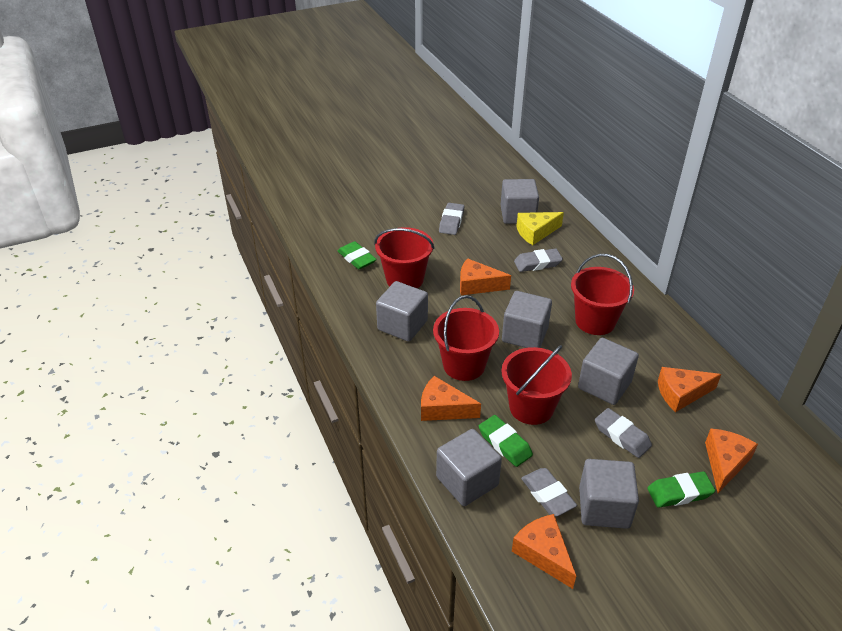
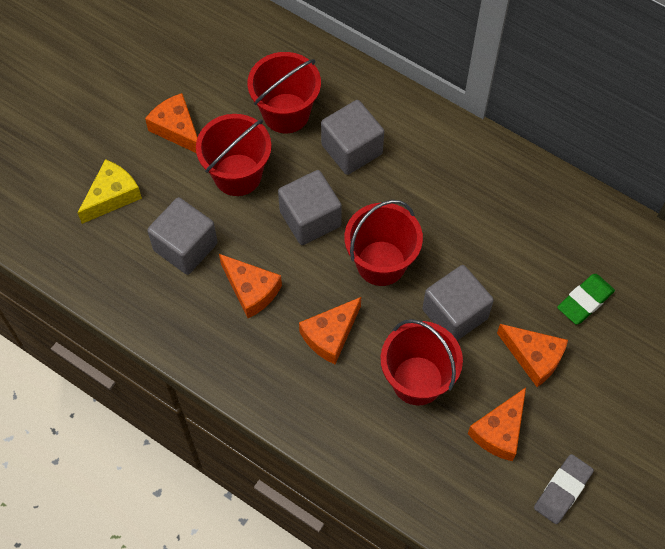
green eraser: [338,241,377,269] [479,415,533,467] [648,471,715,508] = 3 -> [557,274,615,325] = 1
grey cube: [376,281,428,342] [436,429,502,506] [501,179,539,224] [502,291,552,348] [578,338,639,405] [579,459,639,529] = 6 -> [147,197,218,275] [278,170,342,245] [321,100,384,175] [423,265,494,341] = 4
grey eraser: [439,203,464,235] [514,249,563,272] [521,468,577,517] [595,408,652,458] = 4 -> [534,454,594,524] = 1

